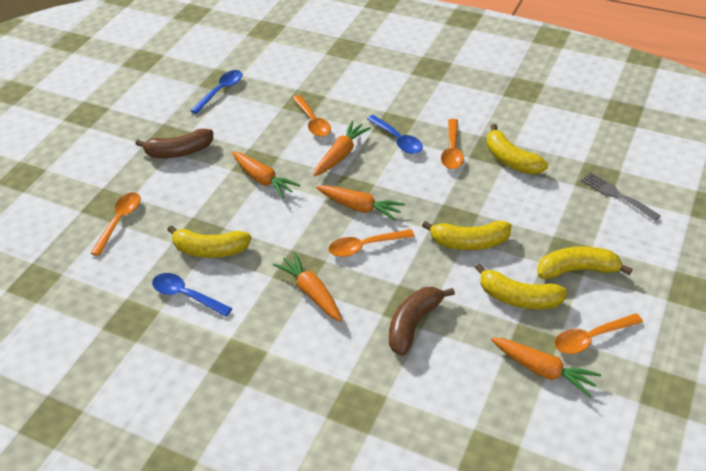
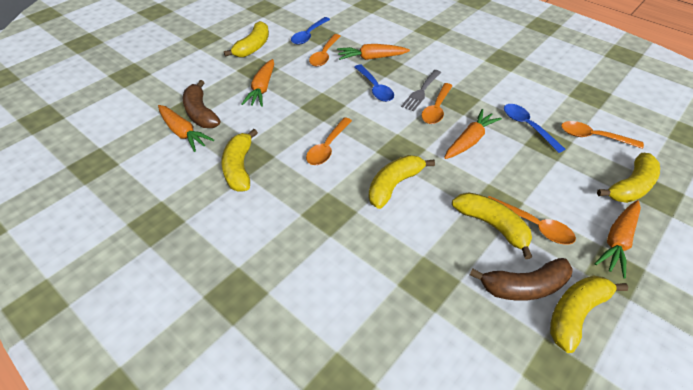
yellow banana: [167,225,251,258] [422,221,511,250] [475,263,567,309] [487,124,548,175] [537,246,633,279] = 5 -> [221,129,258,191] [224,21,269,57] [368,155,435,209] [452,192,532,259] [550,275,628,353] [597,153,660,203] = 6

